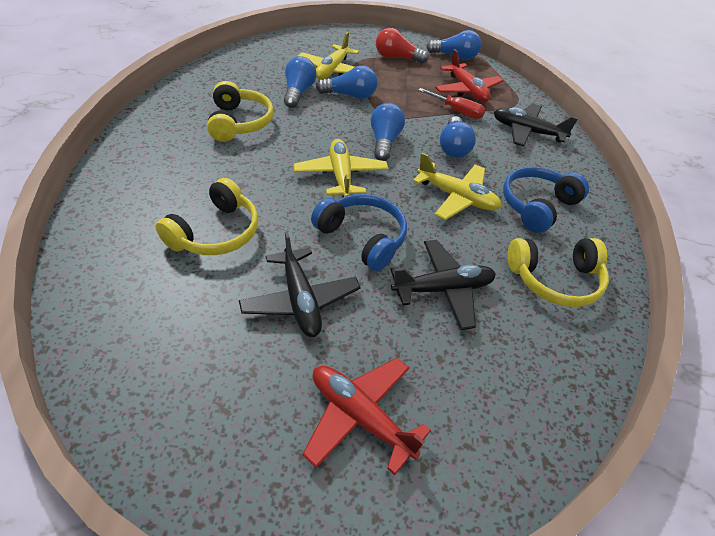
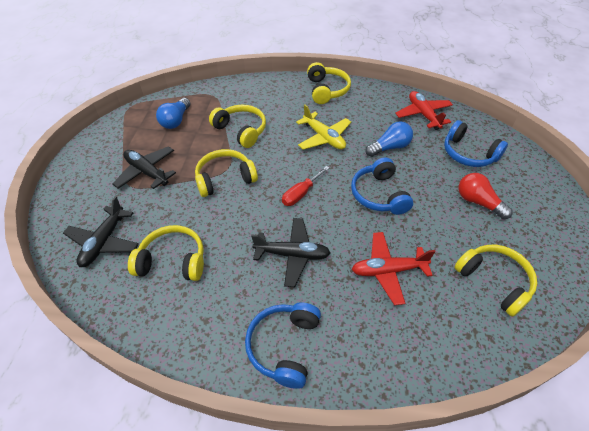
blue headphones: [311,194,407,271] [503,167,589,233] = 2 -> [245,302,321,389] [351,157,413,215] [444,120,508,167] = 3
blue light bulb: [284,56,317,108] [316,65,377,99] [371,103,405,161] [426,30,481,60] [440,116,476,158] = 5 -> [156,98,191,129] [365,121,413,157] = 2
yellow headphones: [156,178,259,255] [207,81,274,142] [507,238,609,307] = 3 -> [128,225,204,281] [195,149,258,197] [209,105,266,148] [307,62,351,104] [454,245,537,317] = 5
yellow plane: [294,139,388,197] [297,32,359,80] [413,153,502,220] = 3 -> [296,105,351,150] = 1

